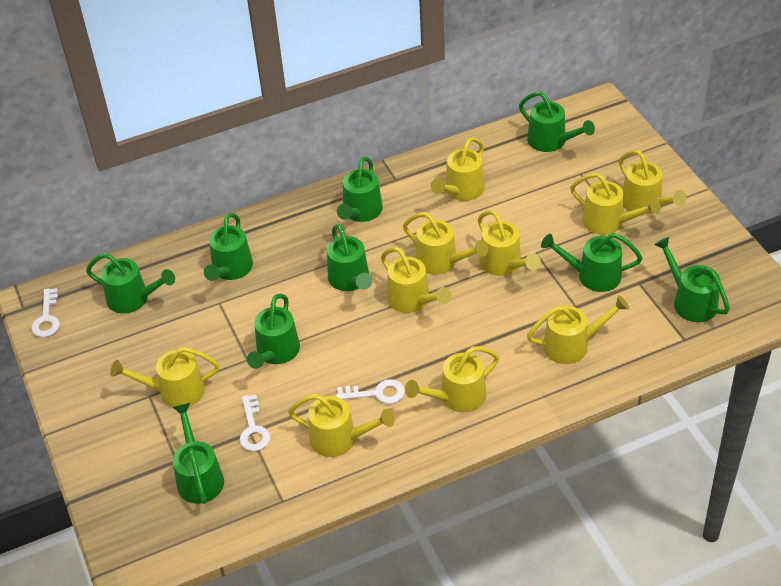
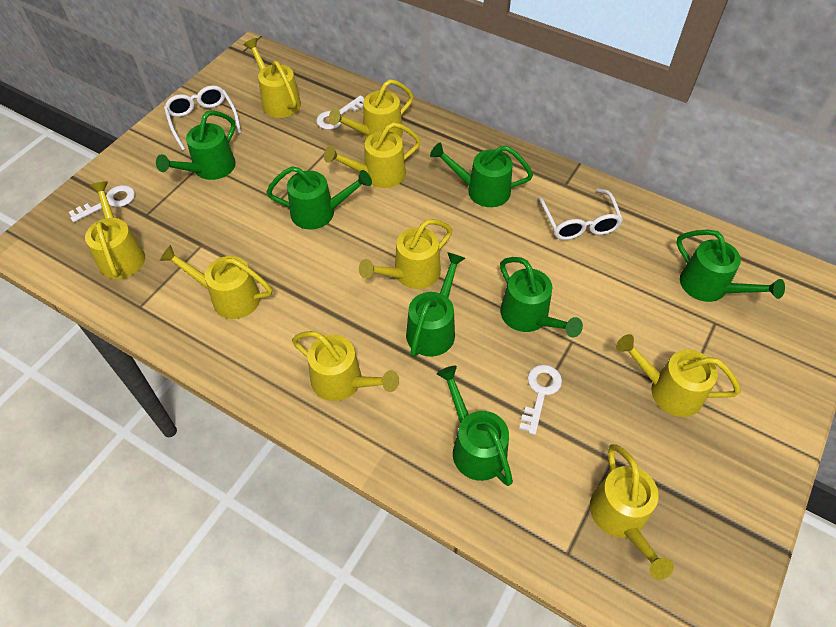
green watering can: [86,253,175,313] [173,403,224,504] [204,213,253,281] [247,294,300,369] [327,224,372,291] [337,156,383,222] [519,92,595,152] [541,233,643,292] [654,237,730,322] = 9 -> [156,110,236,180] [266,166,372,230] [406,252,465,357] [430,143,533,207] [437,366,513,486] [500,257,583,338] [676,230,785,302] = 7
white glasses: none = 0 -> [164,85,241,150] [538,189,623,240] = 2
yellow watering can: [110,347,220,407] [288,394,395,457] [381,247,451,313] [403,212,488,275] [405,346,499,412] [431,137,485,201] [478,210,541,276] [527,295,629,364] [570,173,661,235] [619,150,687,214] = 10 -> [85,181,145,279] [159,245,272,319] [244,38,301,118] [292,331,399,401] [324,122,421,188] [329,79,414,139] [359,219,452,289] [590,444,674,580] [616,334,741,417] = 9

